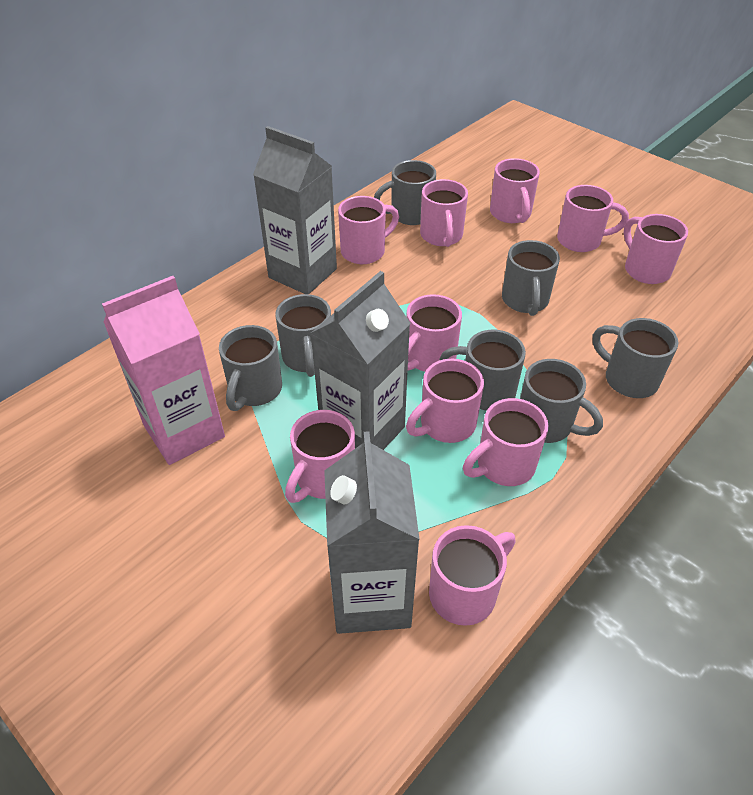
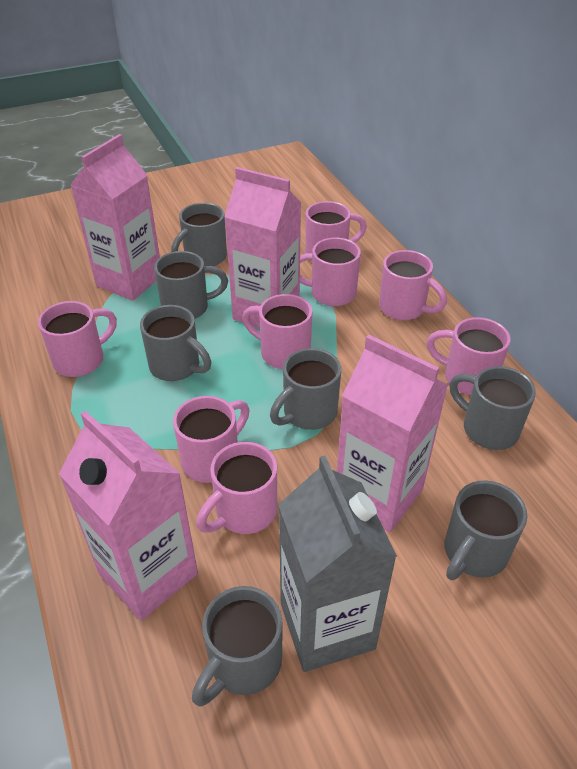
grey carton: [253,126,337,294] [310,271,411,450] [324,431,420,634] = 3 -> [278,455,397,672] = 1
pink carton: [102,276,225,465] = 1 -> [59,411,198,621] [70,134,160,301] [224,167,301,328] [337,335,448,533] = 4
pink mug: [285,410,355,503] [338,196,399,264] [406,294,462,372] [406,359,484,443] [420,179,468,247] [429,525,515,626] [463,398,548,486] [490,158,540,223] [557,185,629,252] [624,214,688,284] = 10 -> [38,301,117,377] [173,396,250,483] [196,442,277,534] [242,294,313,369] [300,237,361,306] [305,201,367,261] [379,250,447,320] [426,317,511,395] = 8

